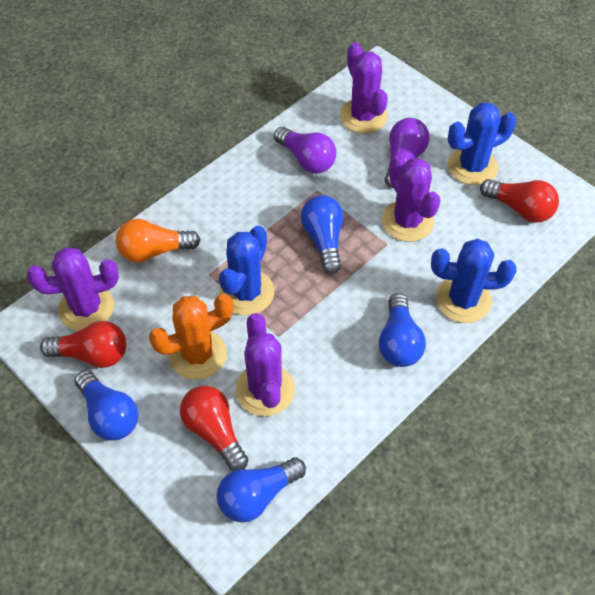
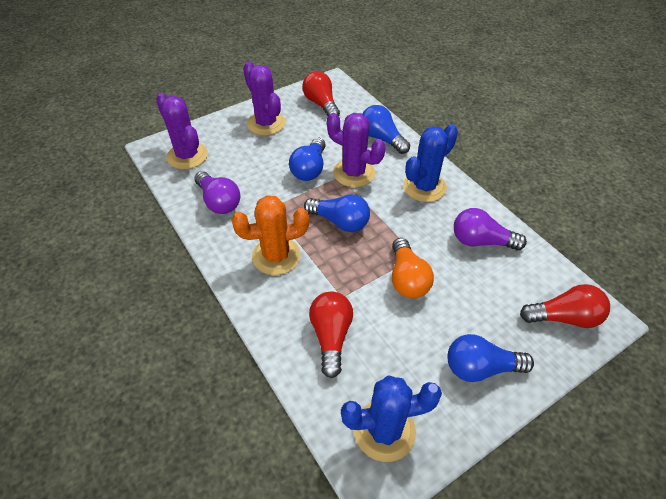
blue cactus: [219,226,274,315] [431,239,517,323] [448,103,516,185] = 3 -> [341,375,442,462] [403,124,458,202] = 2
purple cactus: [26,247,119,331] [236,313,295,416] [340,43,388,133] [382,155,441,242] = 4 -> [156,93,208,169] [243,62,285,135] [327,113,386,187] = 3

